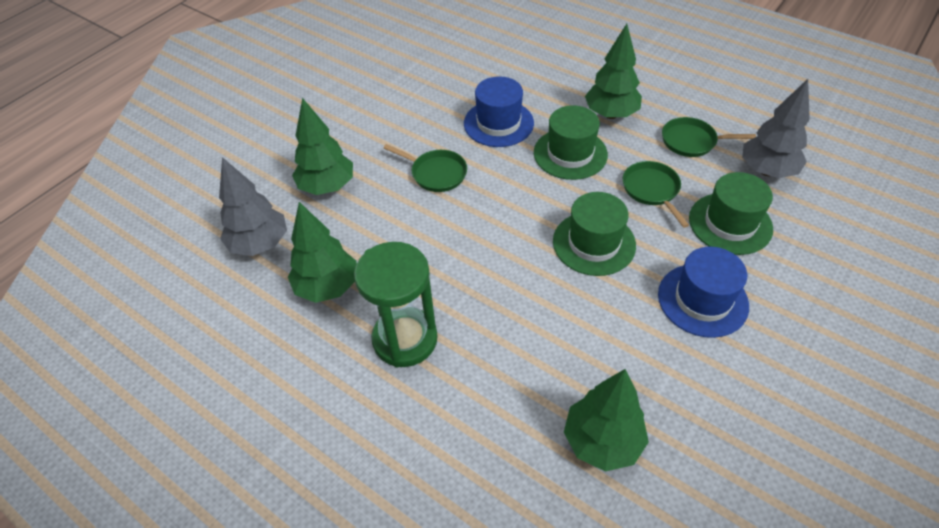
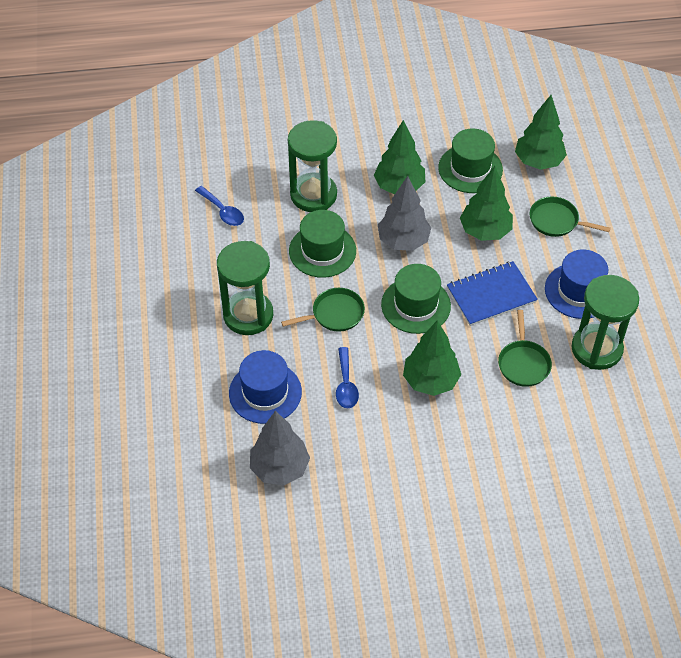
blue notebook: none = 0 -> [447,261,538,326] = 1
blue spoon: none = 0 -> [195,186,244,226] [336,347,359,408] = 2
green hourglass: [354,242,438,367] = 1 -> [217,241,273,335] [288,120,337,212] [571,275,639,370] = 3

